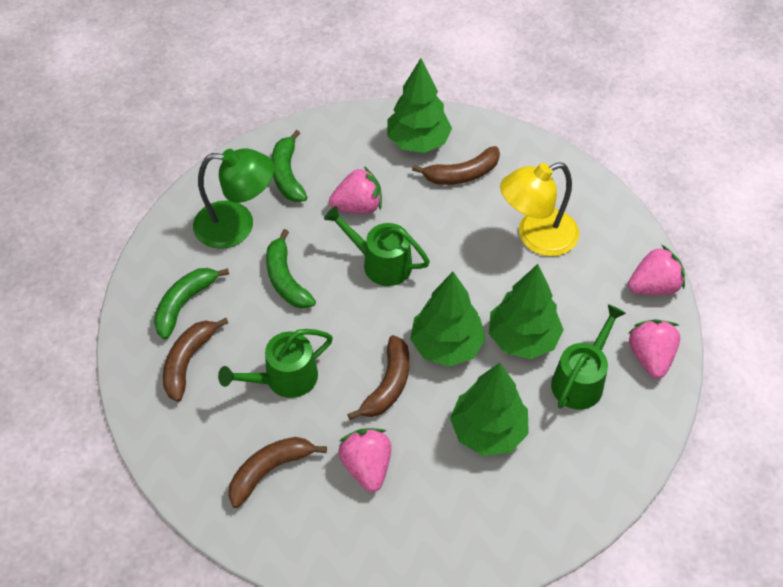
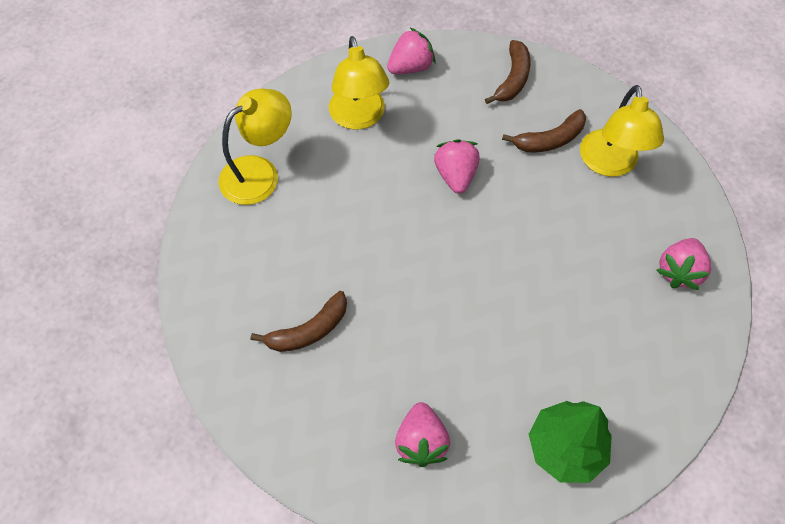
brown banana: [163,318,228,402] [228,437,327,508] [347,335,409,420] [412,146,500,185] = 4 -> [251,291,347,352] [485,40,531,104] [502,109,586,152] = 3
green banana: [154,268,229,340] [266,229,316,309] [271,130,307,202] = 3 -> none = 0
green lamp: [193,148,274,249] = 1 -> none = 0
green tree: [387,58,452,153] [410,272,486,367] [450,363,529,456] [489,264,564,359] = 4 -> [529,401,612,483] = 1
green watering can: [218,329,333,398] [324,206,430,286] [551,304,626,410] = 3 -> none = 0
yellow lamp: [500,162,579,256] = 1 -> [219,89,292,205] [329,36,389,130] [580,85,664,177] = 3

